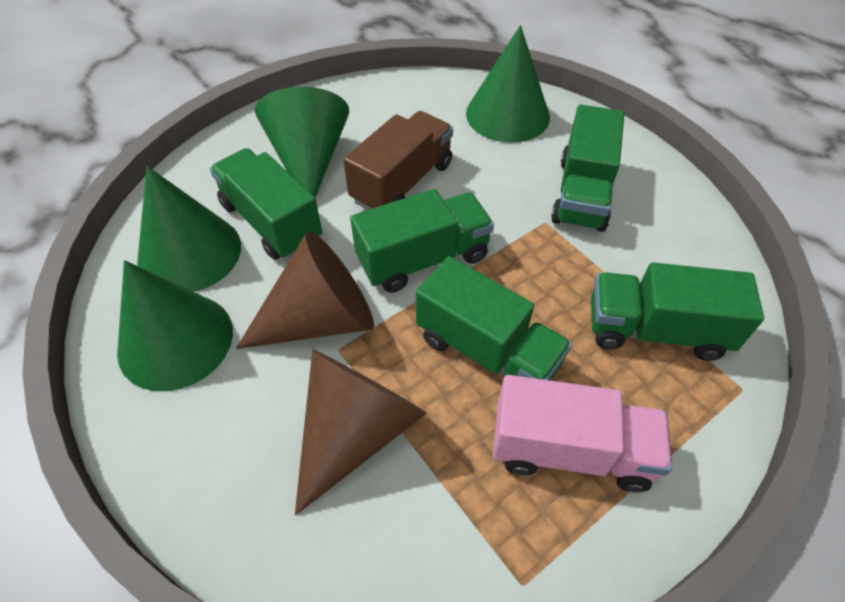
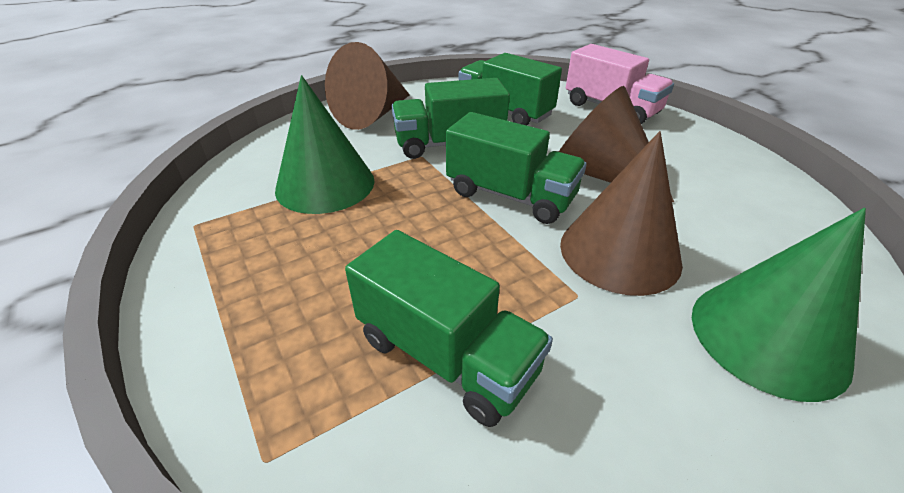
brown cone: [236,231,374,349] [295,349,427,515] = 2 -> [325,42,410,130] [559,86,674,202] [560,131,683,296] = 3
brown truck: [343,111,453,210] = 1 -> none = 0
green cone: [117,260,233,391] [137,166,241,292] [255,87,349,197] [466,25,550,143] = 4 -> [275,75,374,214] [692,208,866,402] = 2
green truck: [210,148,322,260] [350,189,494,293] [416,256,572,381] [551,104,624,232] [591,262,764,361] = 5 -> [345,230,553,427] [392,78,510,159] [446,112,587,224] [459,53,562,126] = 4

